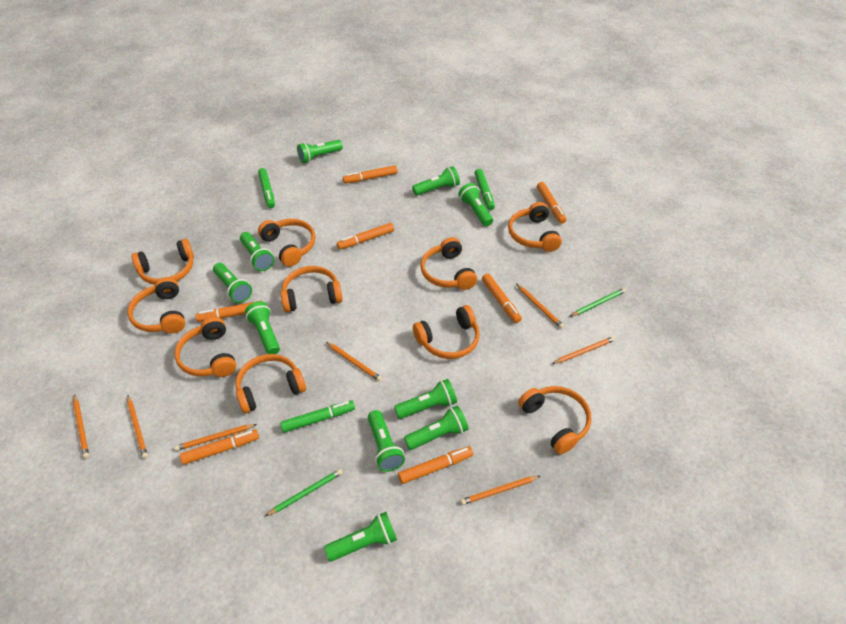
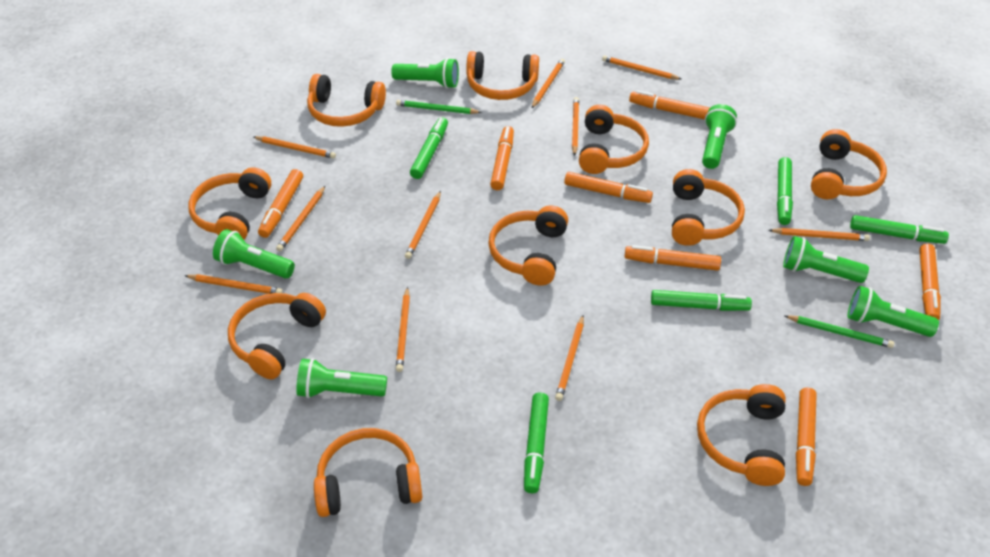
green flashlight: [213,263,252,303] [240,232,274,271] [245,301,280,354] [297,140,343,163] [324,512,397,561] [368,410,405,472] [394,379,457,419] [404,406,469,450] [412,166,460,196] [458,183,493,226] = 10 -> [213,229,295,279] [296,358,387,398] [391,58,459,88] [702,104,737,169] [783,236,869,283] [848,286,939,337] = 6
green marker: [258,168,275,208] [280,400,355,433] [475,169,495,210] = 3 -> [410,117,448,179] [524,393,549,493] [651,290,752,311] [777,157,793,225] [850,215,949,244] = 5
orange pencil: [73,394,89,458] [127,396,148,459] [174,424,257,451] [326,342,382,381] [461,476,540,505] [516,284,564,328] [552,336,615,364] = 7 -> [184,274,283,294] [254,136,336,159] [276,186,325,251] [396,287,410,372] [405,191,441,259] [532,59,565,108] [555,315,584,401] [572,97,579,156] [602,55,681,80] [769,228,870,241] = 10

